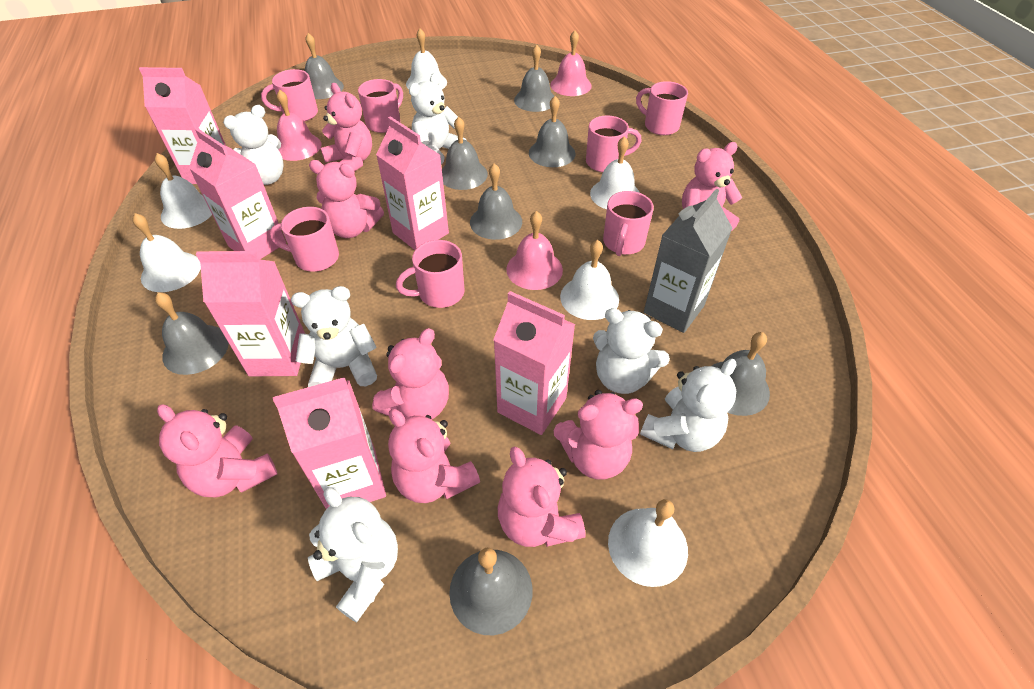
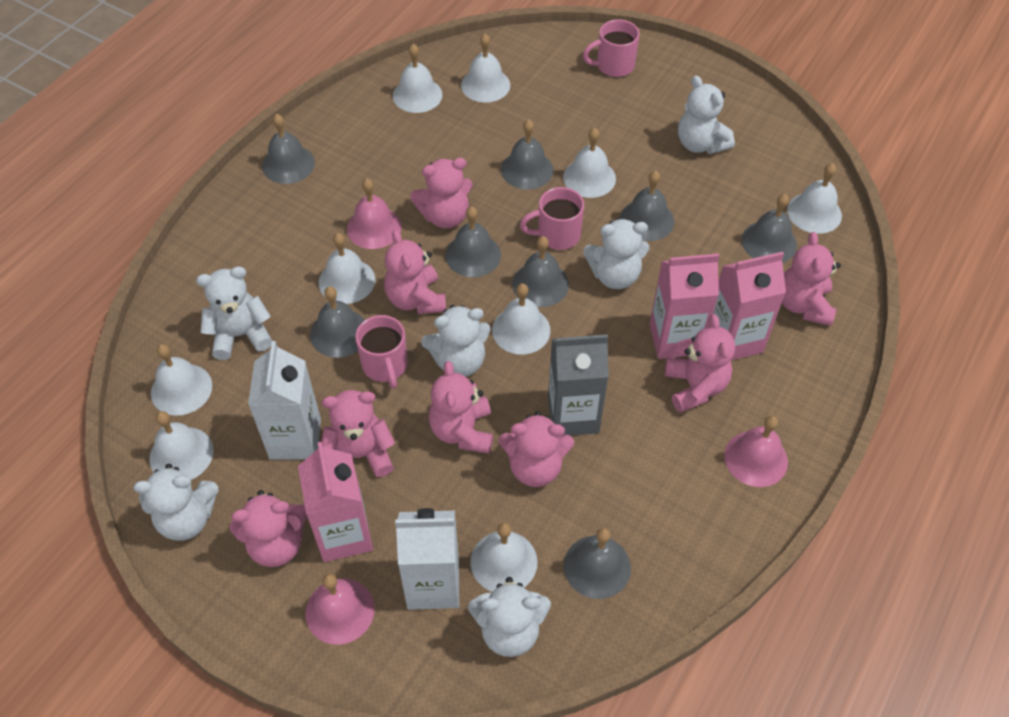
pink carton: [139,67,226,184] [189,128,286,259] [196,251,305,376] [273,377,386,509] [376,116,449,250] [493,291,575,435] = 6 -> [298,442,373,562] [650,253,719,359] [713,252,786,360] = 3
pink mug: [261,69,318,122] [269,207,339,272] [358,79,403,133] [396,240,464,308] [586,116,642,172] [603,191,654,256] [636,81,688,135] = 7 -> [355,315,408,389] [520,187,584,250] [583,19,640,77] = 3
white bell: [132,213,201,292] [155,153,212,229] [406,28,447,90] [560,240,619,320] [590,136,640,209] [608,499,688,587] = 6 -> [149,411,214,480] [151,344,212,416] [319,233,375,304] [393,44,442,113] [461,34,510,102] [470,523,538,592] [492,283,550,355] [563,128,616,198] [787,163,842,234] = 9
white carton: none = 0 -> [248,341,321,460] [395,508,459,610] = 2

